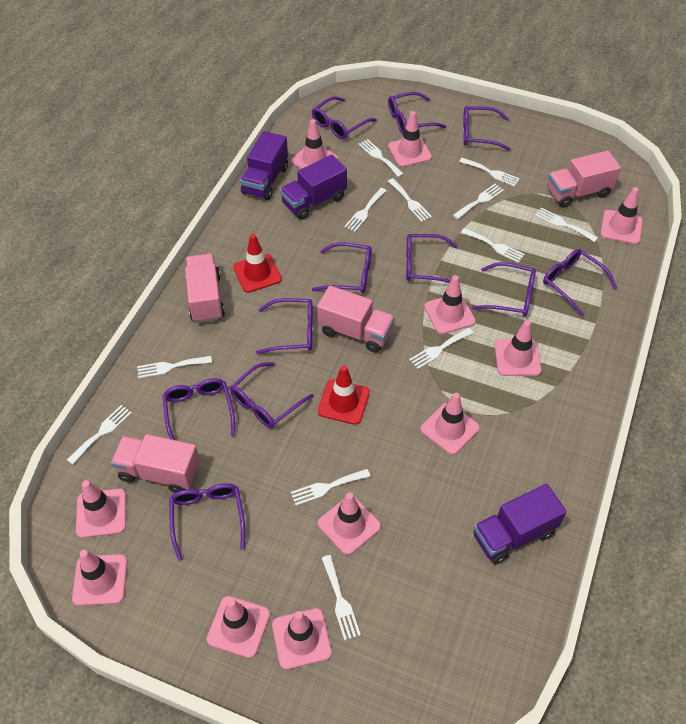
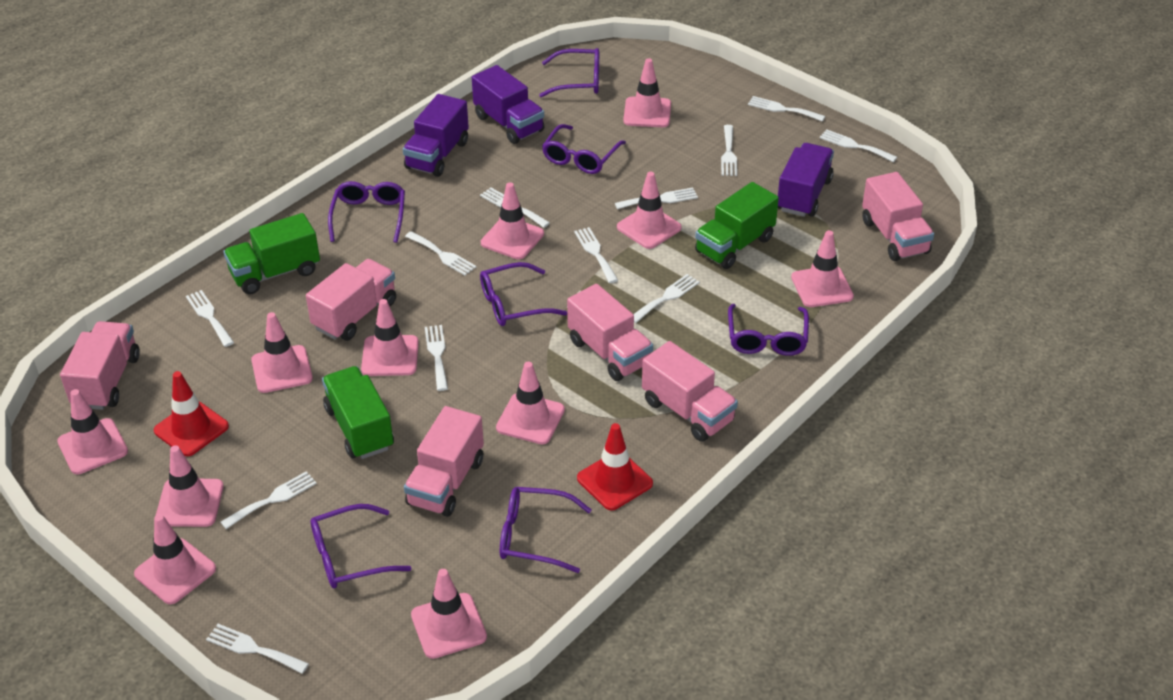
green truck: none = 0 -> [223,213,320,294] [322,366,394,459] [695,182,779,269] = 3
pink truck: [111,434,200,493] [185,254,225,323] [317,286,395,353] [548,151,621,208] = 4 -> [60,321,140,410] [306,259,396,341] [404,406,484,517] [567,284,653,381] [642,341,738,442] [862,172,934,261] = 6
purple glasses: [162,378,235,440] [169,483,245,561] [230,362,314,428] [256,298,313,354] [312,96,377,139] [312,243,372,294] [388,92,446,134] [406,234,458,283] [463,106,511,151] [472,262,536,317] [543,249,617,317] = 11 -> [310,504,411,588] [328,181,405,243] [480,262,567,326] [500,487,592,573] [539,48,599,97] [542,124,626,174] [728,304,809,356] = 7

